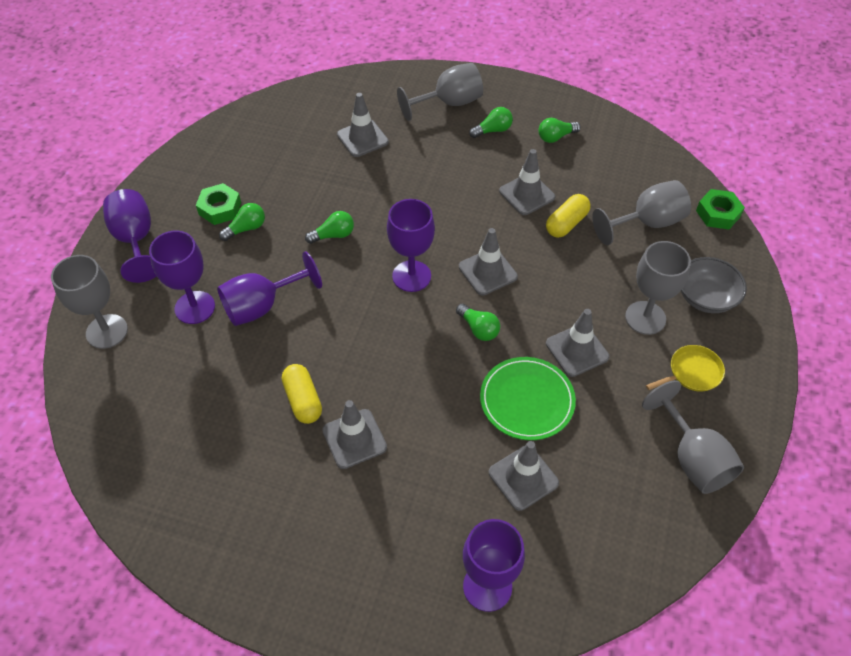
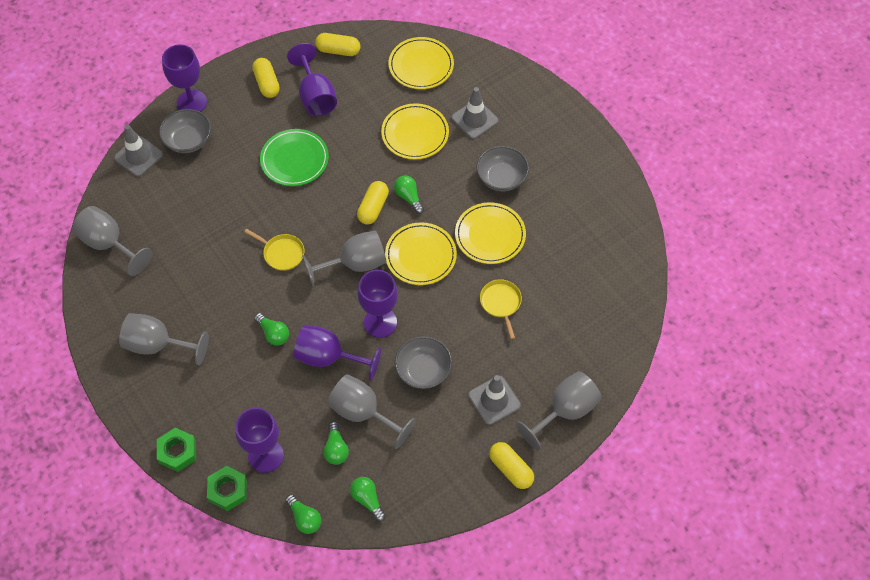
grey bowl: [681,257,747,313] = 1 -> [159,109,211,153] [395,336,452,389] [476,146,529,191] = 3
grey traffic cone: [322,400,387,469] [337,93,389,157] [459,228,518,295] [489,441,559,511] [499,149,555,215] [546,309,609,377] = 6 -> [114,125,163,177] [451,87,499,139] [468,375,521,425] = 3
yellow capsule: [282,364,322,424] [546,194,591,238] = 2 -> [252,58,280,98] [315,33,360,56] [357,181,389,225] [489,442,534,489] = 4
yellow pan: [646,345,725,392] = 1 -> [244,229,304,271] [480,279,522,339] = 2
yellow plate: none = 0 -> [381,103,449,159] [385,222,457,285] [389,37,454,89] [455,202,526,264] = 4

